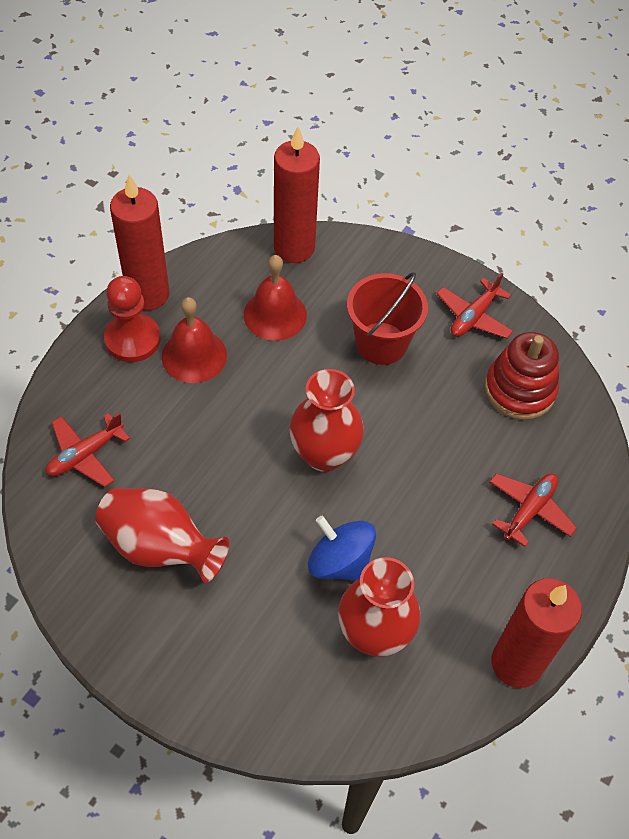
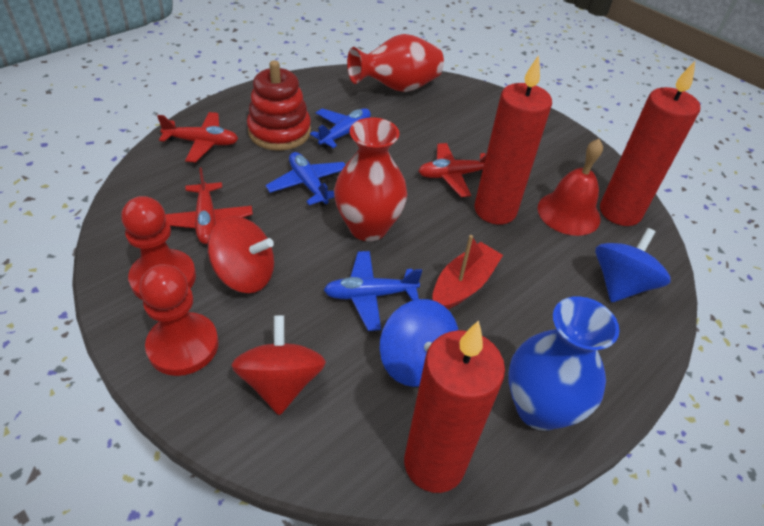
blue plane: none = 0 -> [265,152,346,206] [310,108,371,148] [324,251,422,331] = 3
blue spinning top: [308,516,376,581] = 1 -> [380,299,458,387] [595,228,671,302] = 2
blue vase: none = 0 -> [508,296,619,431] = 1
red bell: [162,297,227,383] [244,255,307,341] = 2 -> [538,139,603,236] = 1
red boat: none = 0 -> [432,235,503,309] = 1
red bucket: [347,272,428,365] = 1 -> none = 0
red pawn: [104,276,161,362] = 1 -> [121,196,196,300] [139,264,219,376] = 2
red spinning top: none = 0 -> [208,216,274,293] [231,315,326,415] = 2
red vase: [95,488,229,583] [289,369,364,472] [338,557,421,657] = 3 -> [334,118,407,241] [347,34,444,92] = 2

